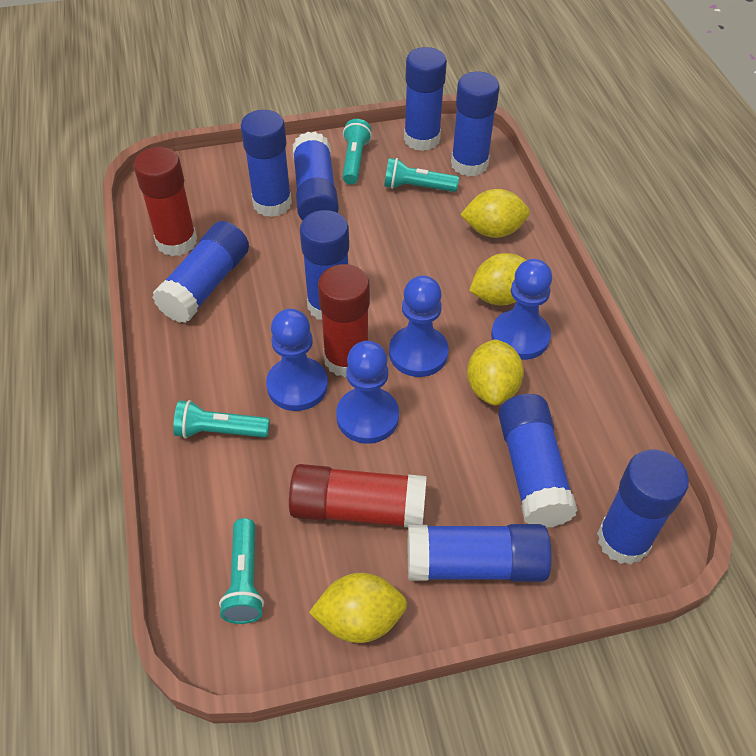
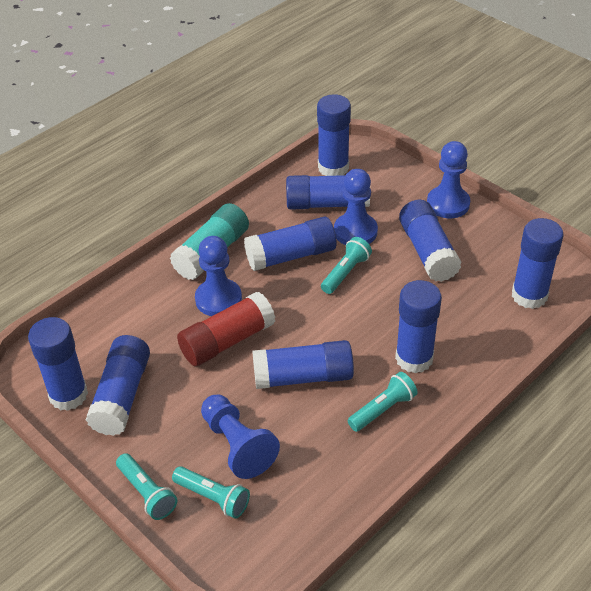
red glue stick: [134,147,197,256] [289,464,426,527] [318,264,370,377] = 3 -> [177,292,275,366] = 1
turquoise glue stick: none = 0 -> [170,203,249,280] = 1
yellow lemon: [309,573,407,643] [460,189,530,238] [467,339,524,405] [469,253,527,305] = 4 -> none = 0

